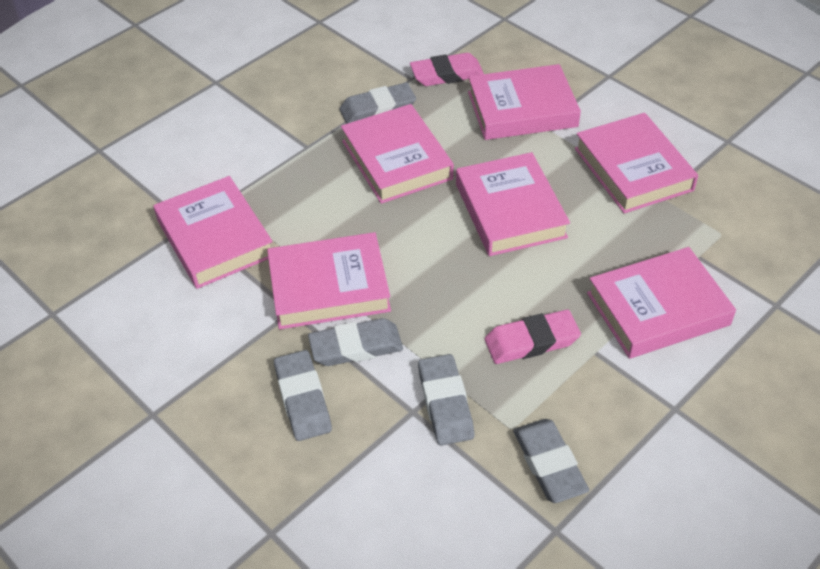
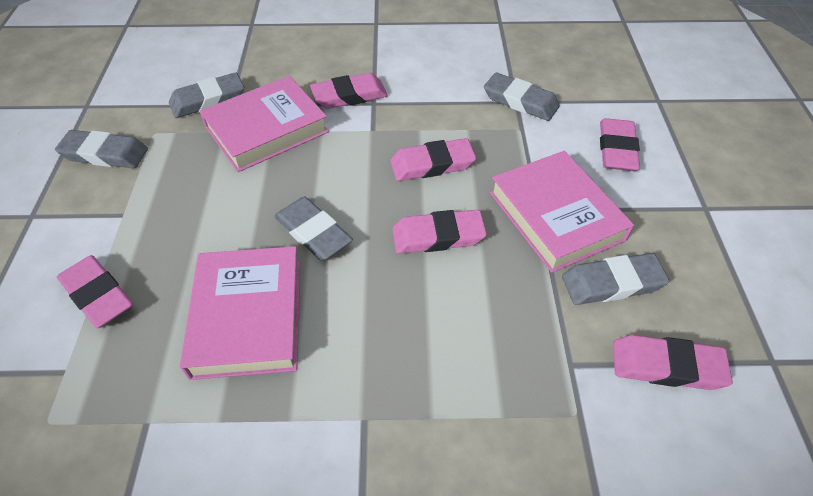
pink book: [153,176,273,289] [267,232,391,329] [341,104,454,204] [456,152,570,256] [468,64,581,140] [575,113,698,213] [587,247,736,359] = 7 -> [180,246,300,380] [200,76,329,172] [490,151,634,273] = 3
pink eraser: [410,53,484,86] [485,310,581,364] = 2 -> [57,255,133,328] [310,73,388,109] [390,138,476,181] [392,209,487,254] [600,118,640,171] [613,335,733,390] = 6

